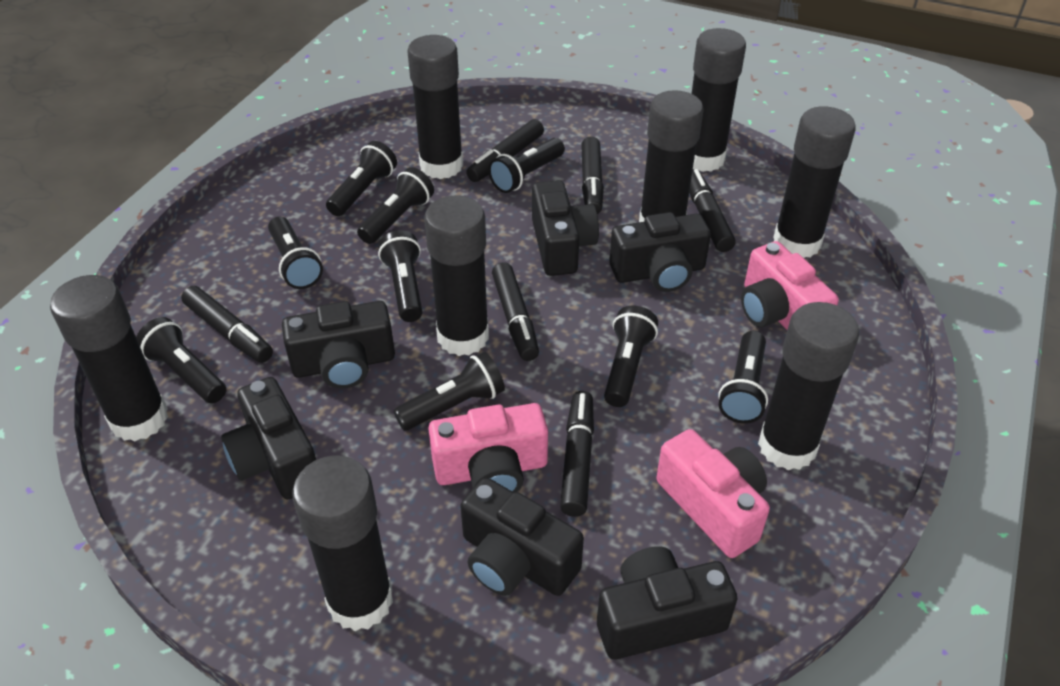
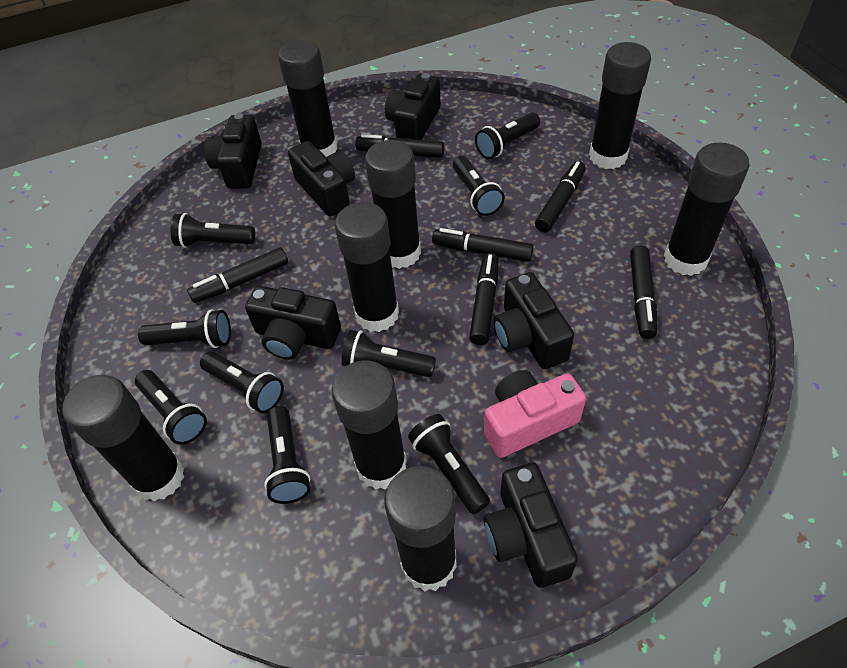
pink camera: [428,403,548,492] [656,429,770,558] [741,241,839,330] = 3 -> [484,370,586,458] = 1

